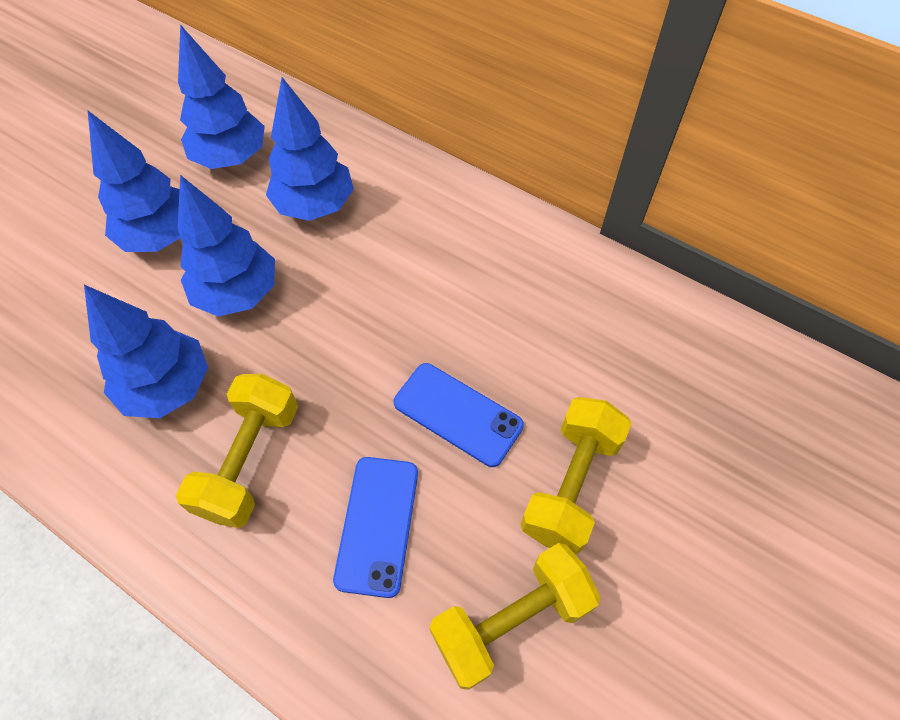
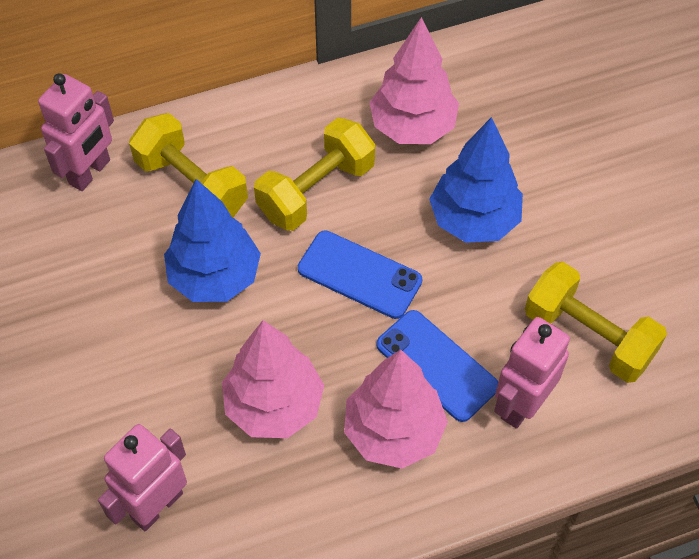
blue tree: [84,285,208,418] [88,111,181,252] [177,175,275,317] [178,24,265,169] [266,77,354,221] = 5 -> [164,179,261,302] [429,117,523,243] = 2
pink robot: none = 0 -> [38,73,114,191] [98,424,187,531] [494,317,570,429] = 3
pink tree: none = 0 -> [222,320,324,438] [344,349,448,469] [369,17,459,144] = 3

